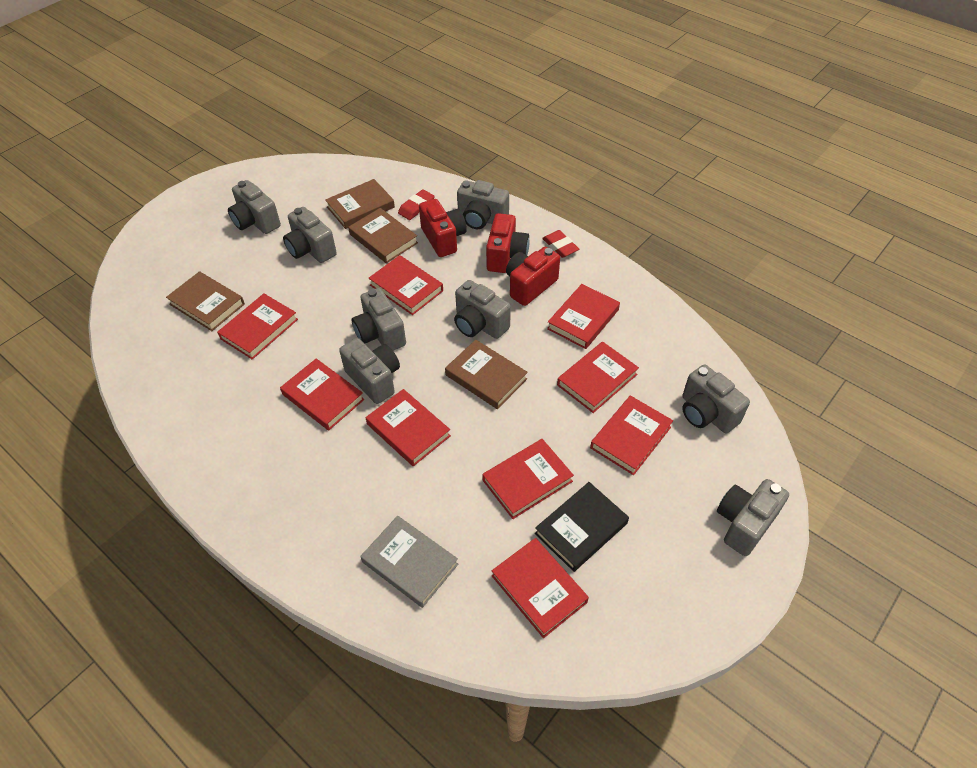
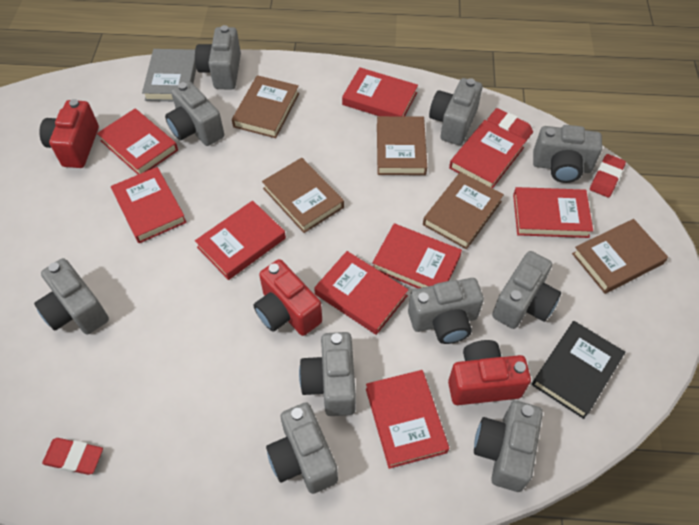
brown book: [166,271,245,331] [325,179,395,229] [348,208,418,263] [445,340,528,409] = 4 -> [232,75,299,138] [262,158,344,233] [377,116,427,175] [423,172,504,249] [572,219,668,294] = 5
grey camera: [228,180,281,234] [283,207,337,263] [339,338,400,404] [351,288,406,351] [454,280,511,339] [457,180,509,229] [682,364,750,433] [717,479,789,556] = 8 -> [34,258,109,335] [165,81,224,146] [195,25,241,90] [266,402,338,494] [299,332,356,416] [408,278,484,344] [429,78,482,145] [474,401,543,492] [492,251,561,329] [533,125,602,183] = 10
red eraser: [398,189,435,220] [542,230,579,258] = 2 -> [42,438,103,475] [487,108,533,141] [590,154,626,198] = 3

